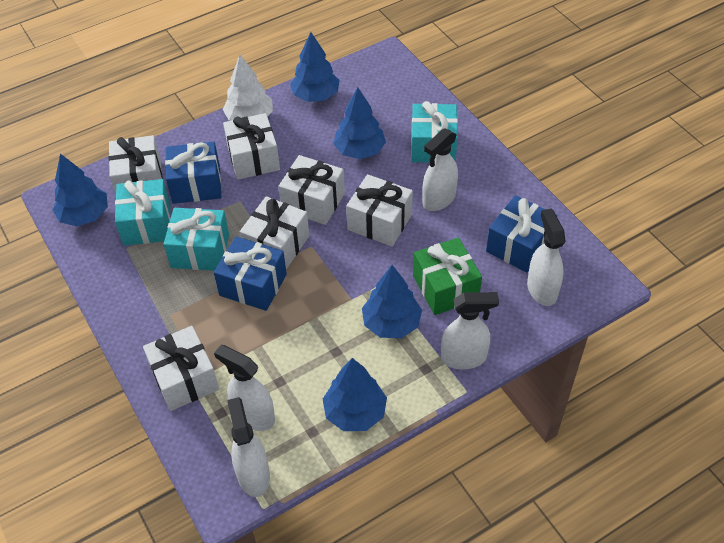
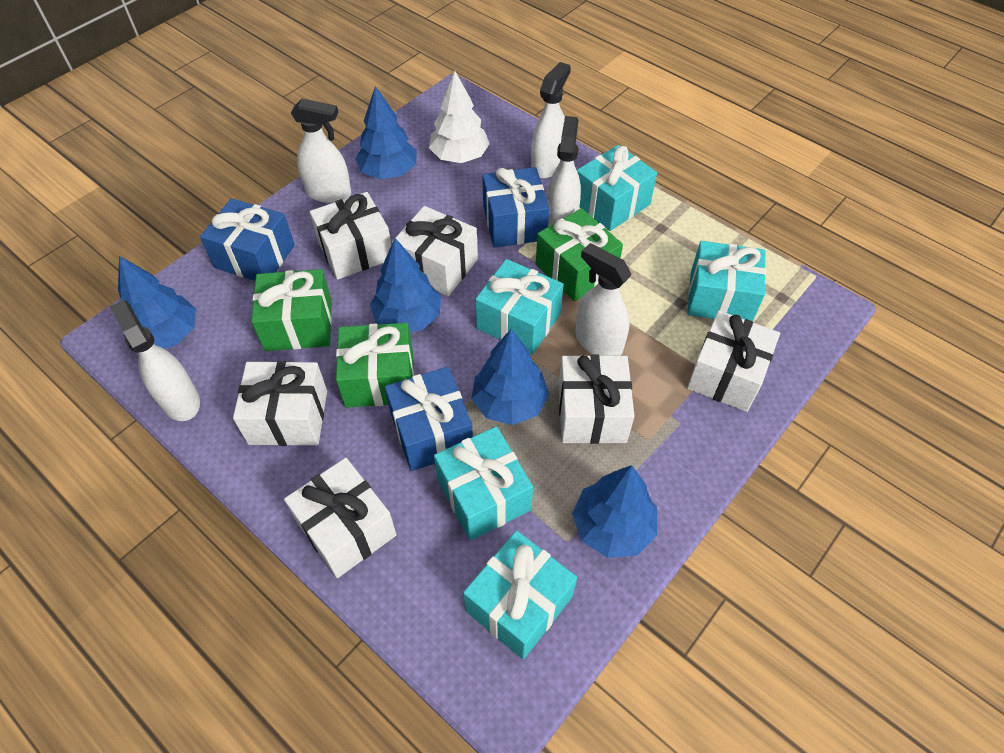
green gift: [413,238,482,315] = 1 -> [251,269,332,351] [336,323,414,408] [536,208,623,302] = 3
turquoise gift: [115,179,170,246] [164,208,229,271] [411,101,458,163] = 3 -> [434,426,533,540] [463,530,577,659] [475,259,564,355] [577,145,657,231] [687,241,766,321] = 5

